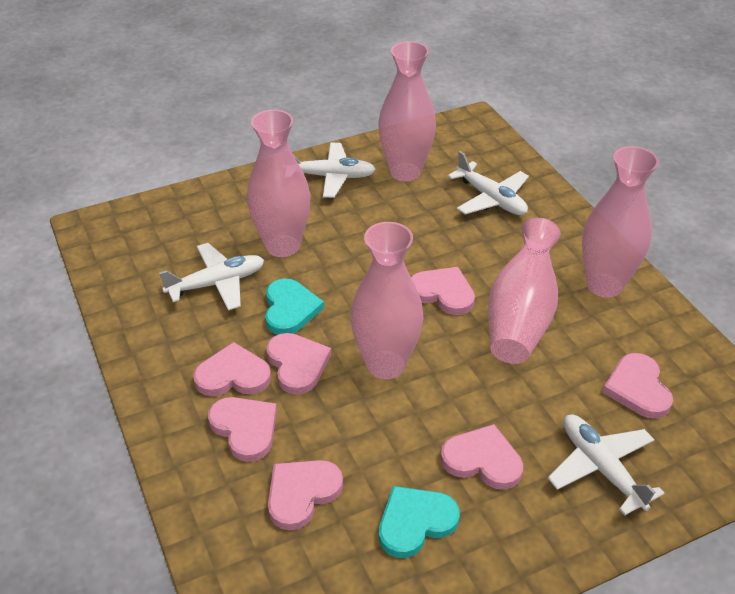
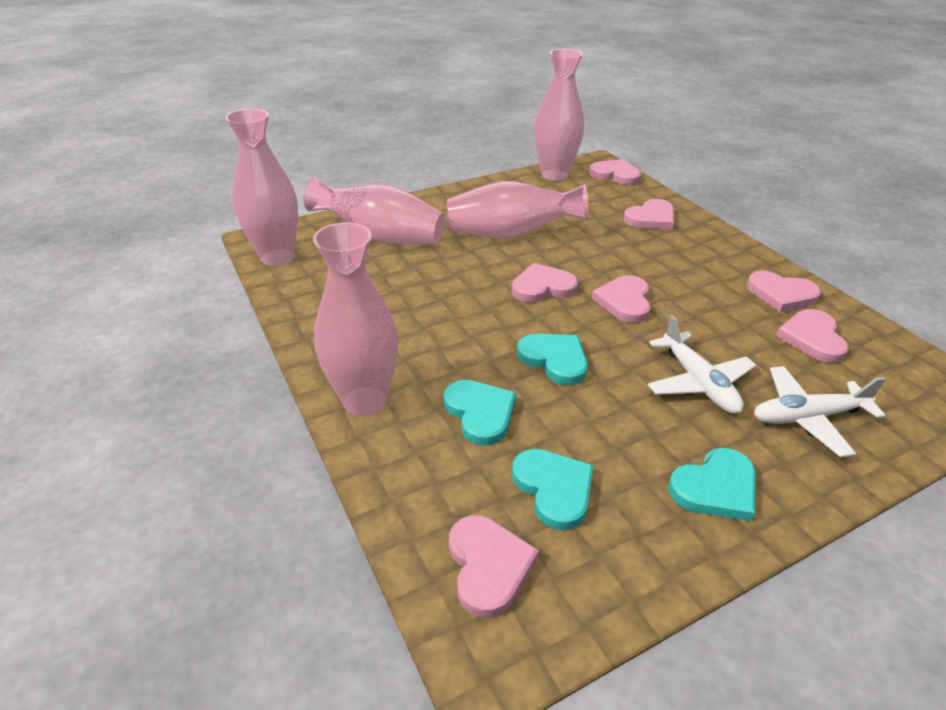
turquoise heart: [265,278,324,335] [379,486,460,558] = 2 -> [444,380,516,446] [512,449,594,530] [517,334,588,385] [668,448,756,521] = 4
white plane: [159,243,264,311] [294,143,376,198] [448,151,529,215] [548,415,665,516] = 4 -> [647,315,756,414] [754,366,886,457] = 2

